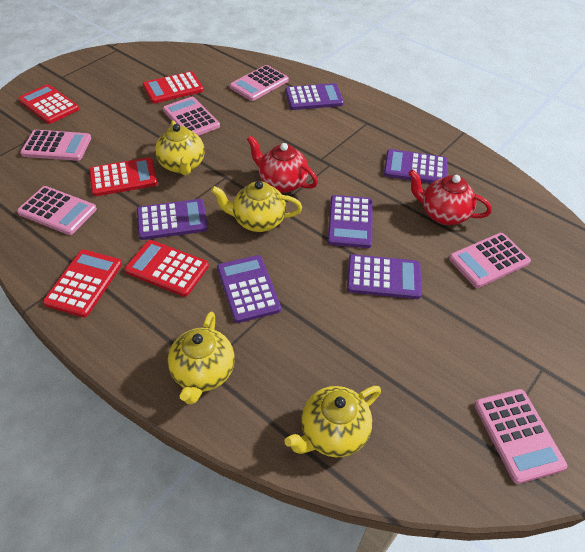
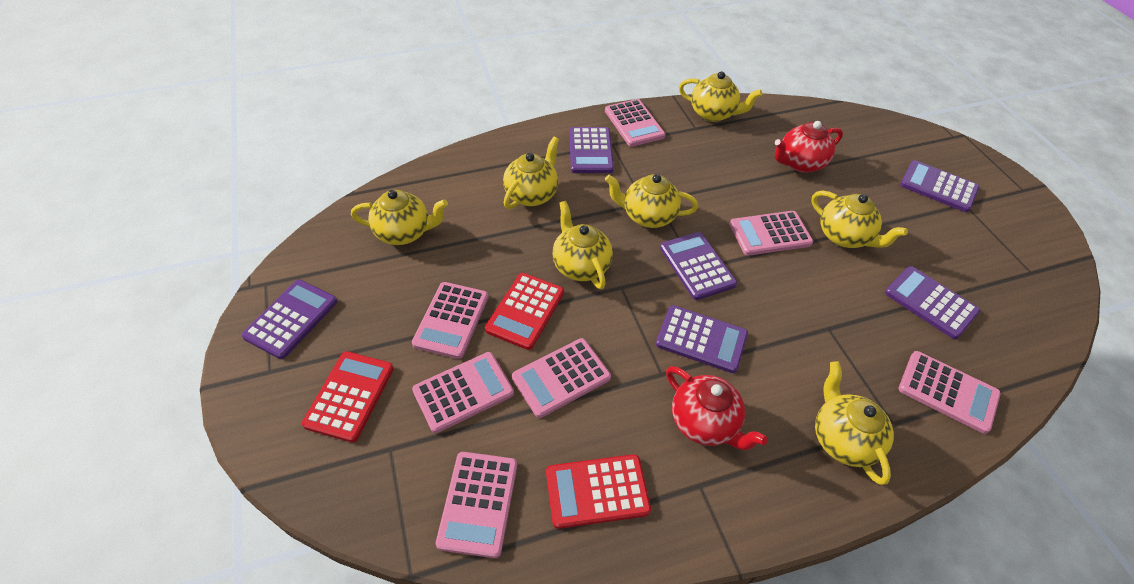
pink calculator: [17,186,97,235] [20,130,91,161] [163,97,220,136] [230,65,289,101] [449,233,531,288] [474,389,567,484] = 6 -> [412,282,488,359] [412,352,514,433] [436,452,517,558] [512,338,611,418] [605,99,665,147] [730,211,813,256] [899,351,1001,434] = 7
red calculator: [18,84,79,124] [43,250,122,317] [89,158,158,196] [124,240,209,297] [143,71,204,103] = 5 -> [302,351,394,443] [485,273,564,350] [546,454,651,529] = 3
yellow teapot: [155,120,205,175] [168,312,235,405] [211,181,302,232] [284,386,381,457] = 4 -> [351,190,448,245] [503,136,559,209] [552,201,613,289] [605,174,698,228] [679,71,762,122] [811,190,908,248] [815,361,894,485] = 7

